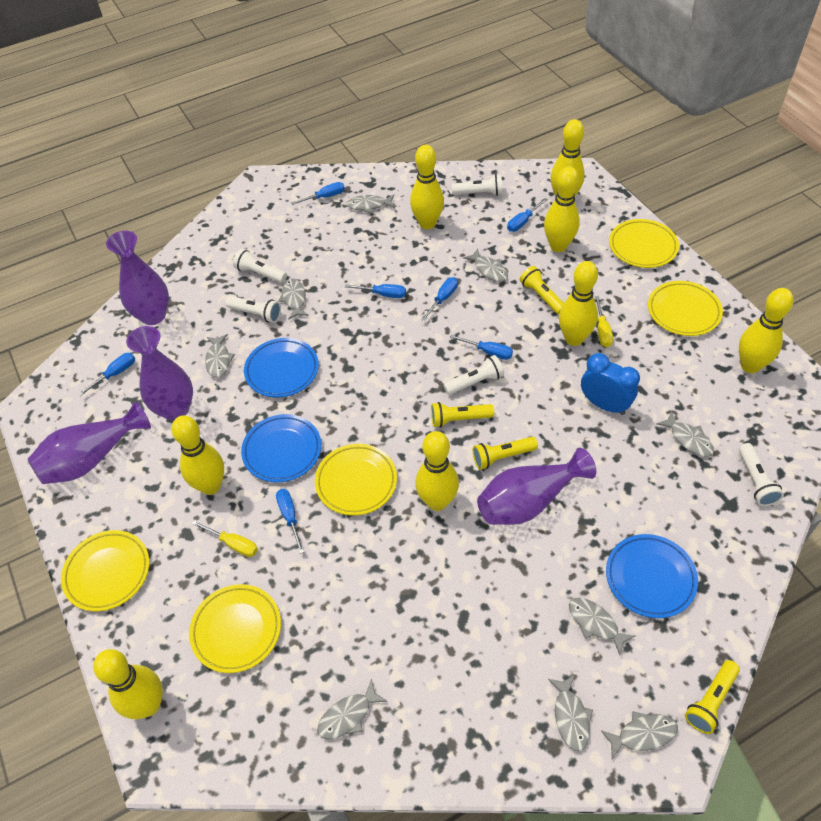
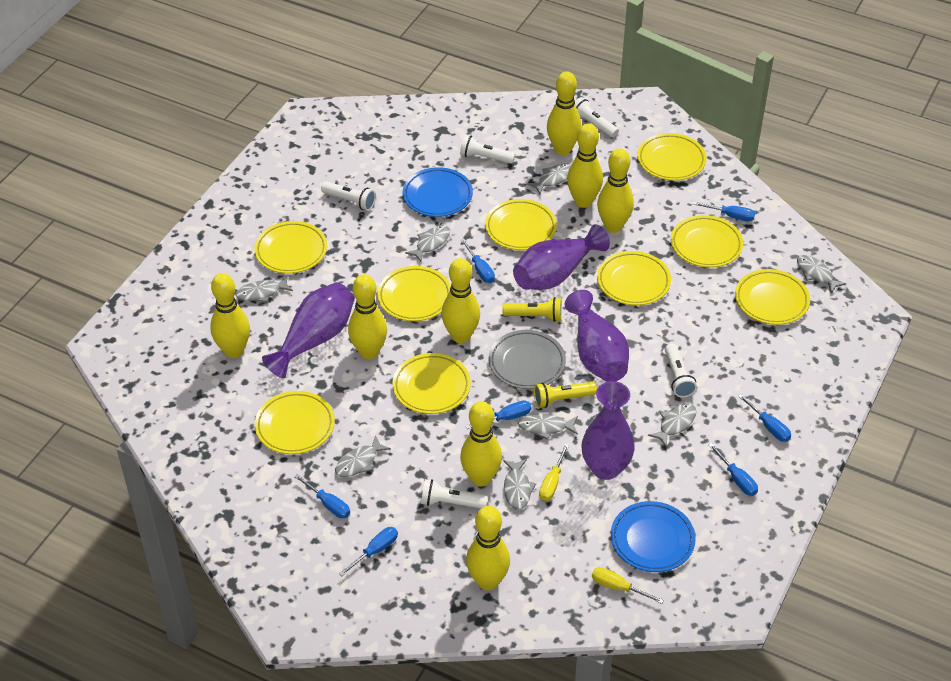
blue clock: [581,353,640,415] = 1 -> none = 0
blue plate: [241,414,321,482] [244,338,319,397] [606,534,698,618] = 3 -> [403,167,473,217] [611,501,696,572] = 2
grey fish: [205,334,235,378] [278,279,309,320] [317,679,388,739] [346,195,395,213] [463,249,508,282] [548,675,593,752] [569,598,635,655] [601,711,678,759] [656,411,714,457] = 9 -> [236,276,293,302] [335,435,391,477] [405,225,450,262] [503,459,536,509] [518,413,578,440] [527,163,571,194] [648,403,697,448] [797,255,846,294] = 8
grey plate: none = 0 -> [489,330,566,389] = 1
yellow flashlight: [431,402,494,428] [473,437,538,470] [520,266,564,315] [685,660,740,734] = 4 -> [502,297,562,322] [534,382,597,408] = 2
yellow plate: [61,530,149,611] [189,584,281,673] [315,444,397,516] [609,219,679,268] [648,281,723,336] = 5 -> [254,221,327,274] [255,391,335,454] [377,266,451,321] [392,353,471,414] [485,199,557,250] [597,251,671,305] [637,133,707,181] [671,215,743,268] [735,269,810,325] = 9

